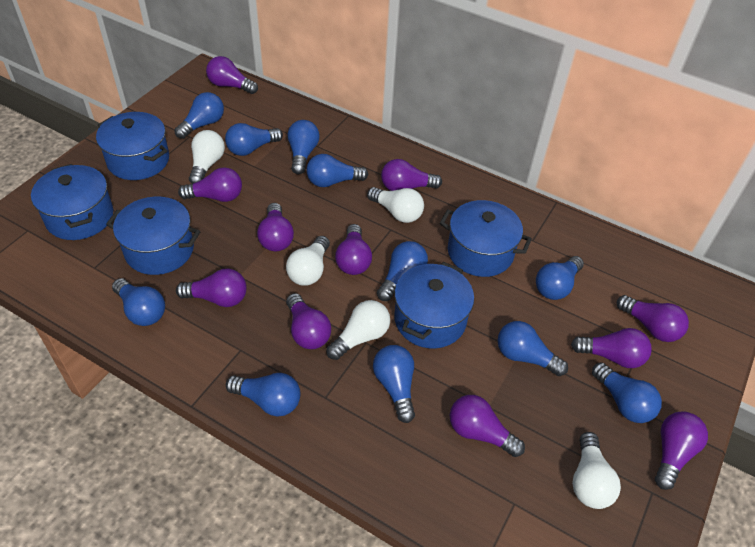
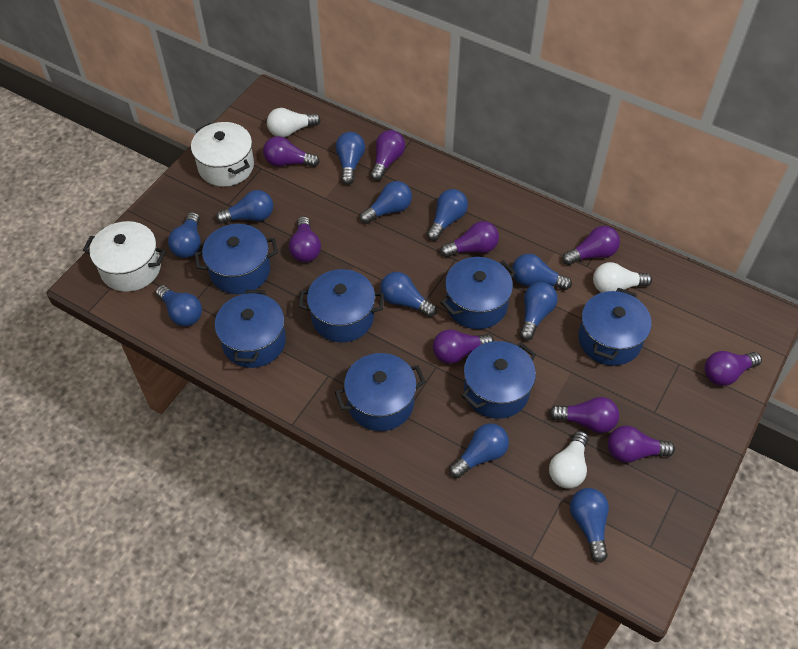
blue pot: [31,164,113,240] [96,112,169,180] [106,197,201,275] [394,262,474,348] [440,200,532,277] = 5 -> [194,224,278,294] [215,290,286,368] [298,269,384,342] [335,353,426,431] [441,257,516,329] [462,341,536,419] [578,288,652,366] = 7
purple light bulb: [176,269,247,307] [178,167,242,202] [206,56,258,94] [257,203,294,251] [286,293,331,349] [335,224,372,275] [381,159,442,191] [450,395,525,457] [571,328,652,368] [617,295,689,342] [655,411,708,490] = 11 -> [263,136,320,167] [289,216,321,262] [370,130,405,181] [433,329,494,364] [440,221,499,257] [549,397,619,433] [562,226,620,265] [608,426,675,463] [705,351,762,386] = 9
white light bulb: [189,130,225,184] [286,236,330,286] [327,300,390,360] [367,187,424,223] [572,432,621,509] = 5 -> [267,108,321,137] [549,431,589,489] [593,262,652,293] = 3
white pot: none = 0 -> [83,221,166,292] [191,122,254,187] = 2

